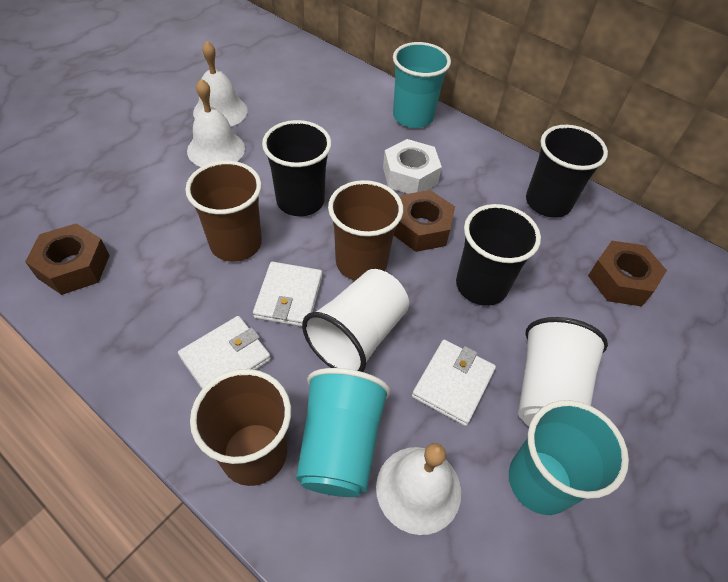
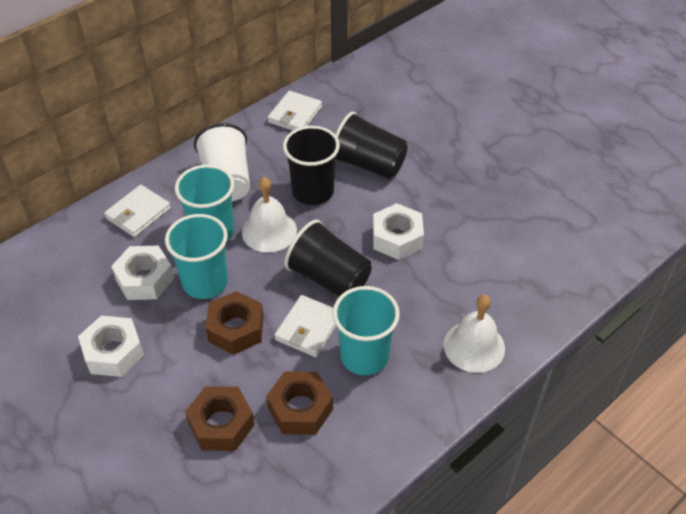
brown cup: [185,161,262,262] [190,369,291,486] [328,180,403,281] = 3 -> none = 0
white bell: [187,79,245,167] [193,41,248,127] [376,443,461,535] = 3 -> [242,177,297,253] [444,295,505,373] = 2
white cup: [302,269,409,372] [518,317,608,426] = 2 -> [194,123,250,202] = 1
white nut: [383,139,442,194] = 1 -> [78,316,144,377] [111,246,174,300] [373,203,424,260] = 3

